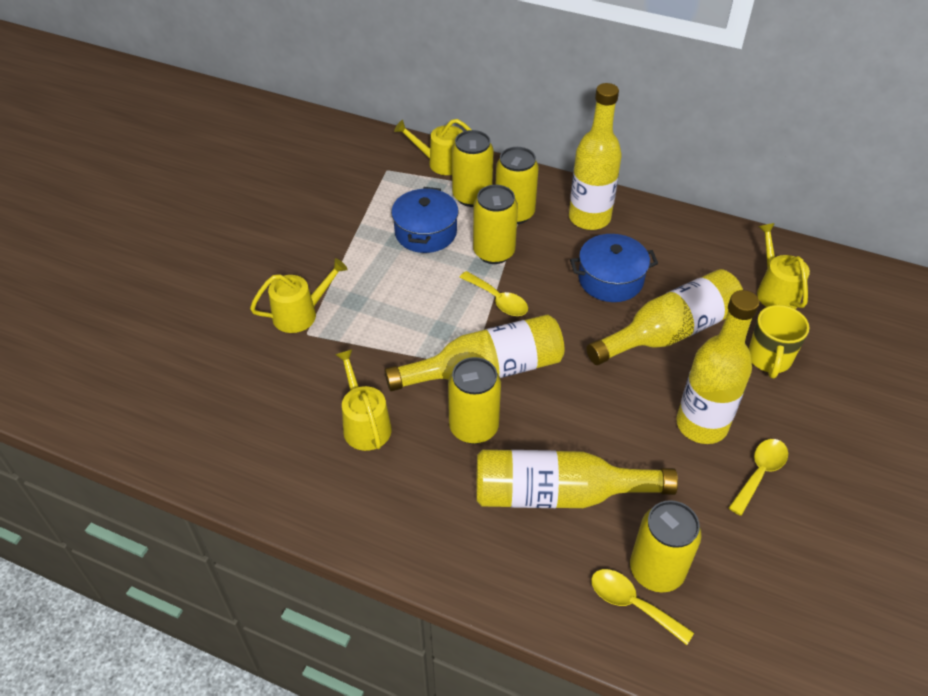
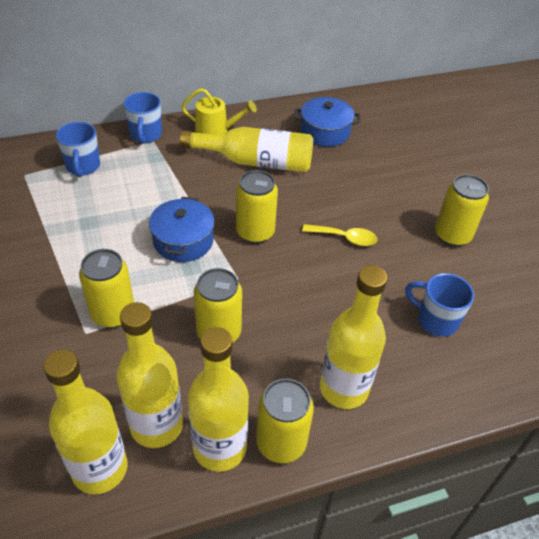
blue mug: none = 0 -> [56,122,100,177] [124,92,162,144] [405,273,474,337] = 3
yellow mug: [749,305,810,378] = 1 -> none = 0
yellow spoon: [459,271,528,316] [591,569,694,645] [729,439,788,516] = 3 -> [302,224,377,246] = 1
yellow watering can: [250,258,348,333] [335,349,392,451] [394,119,472,175] [757,223,810,309] = 4 -> [181,88,257,134] = 1

